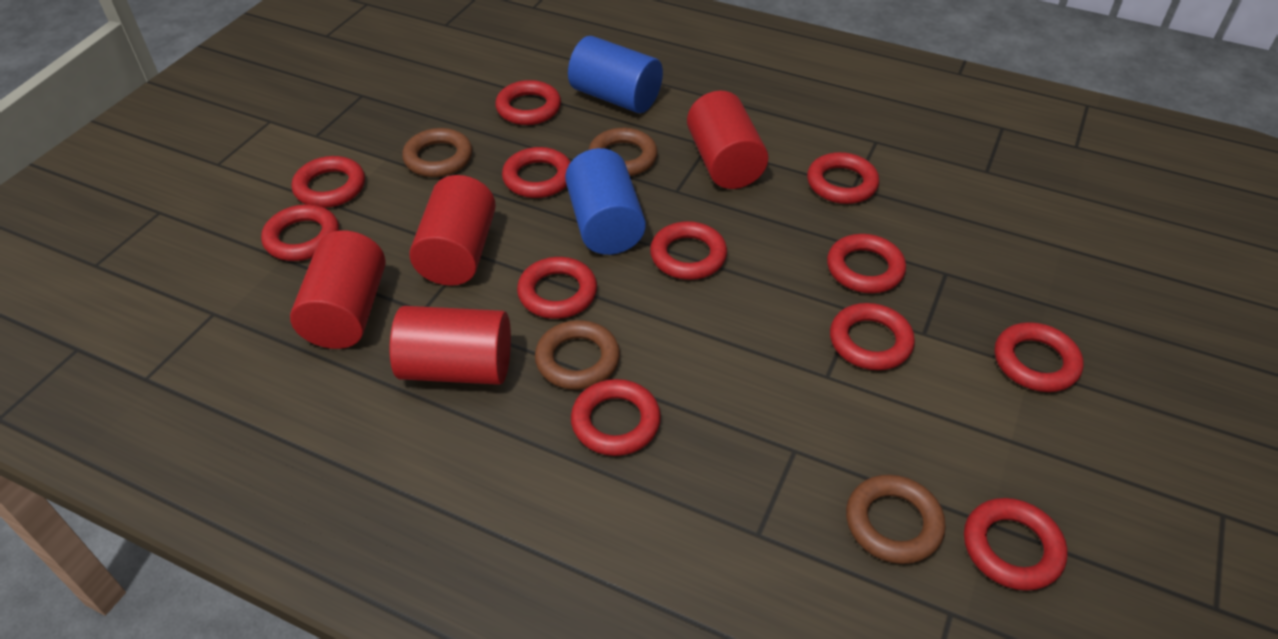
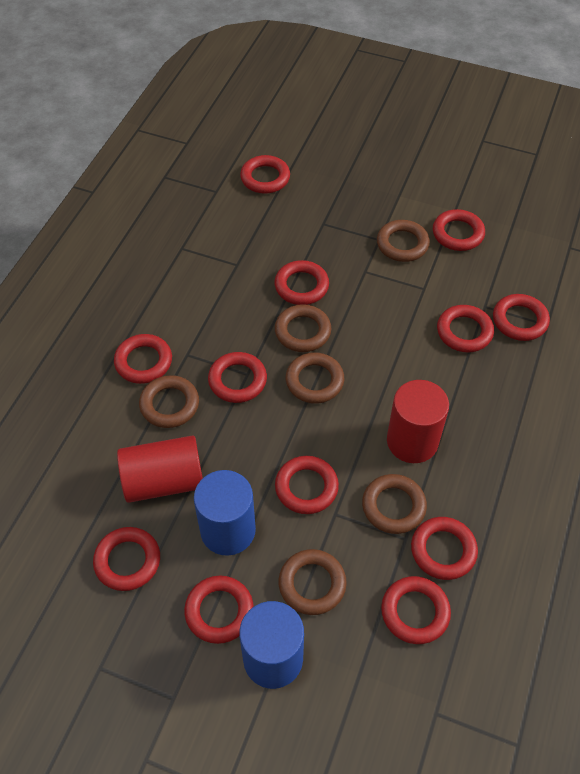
brown ring: [402,128,473,177] [535,320,620,390] [589,128,658,176] [846,474,946,564] = 4 -> [139,375,199,428] [275,304,331,352] [278,549,347,615] [286,352,344,404] [362,474,427,534] [377,220,430,262] = 6
red cylinder: [290,230,386,349] [390,306,511,385] [409,175,496,286] [687,91,768,189] = 4 -> [117,435,203,503] [387,380,449,463] = 2

